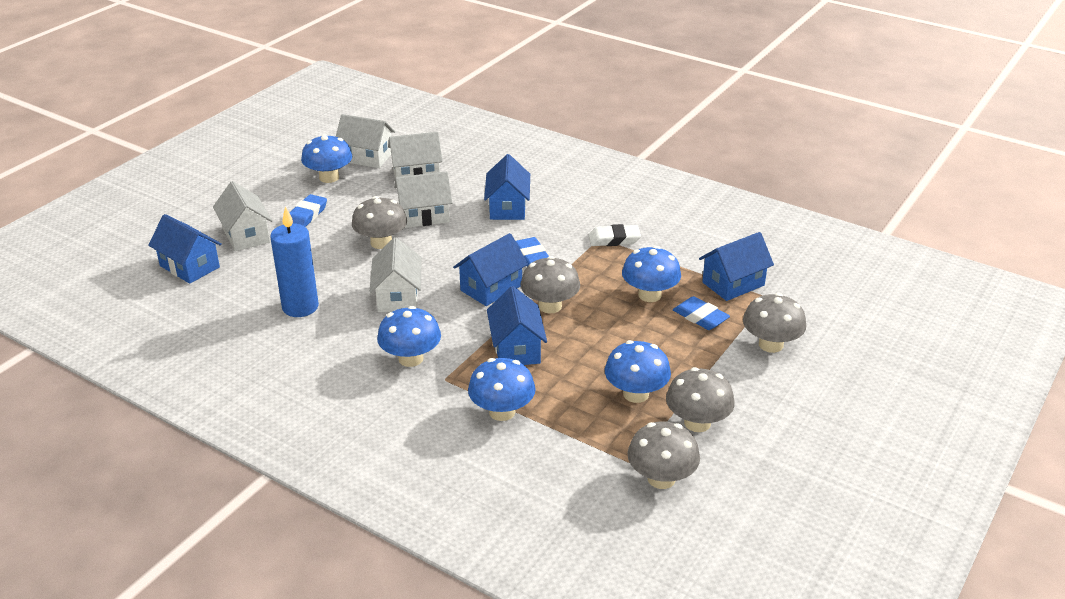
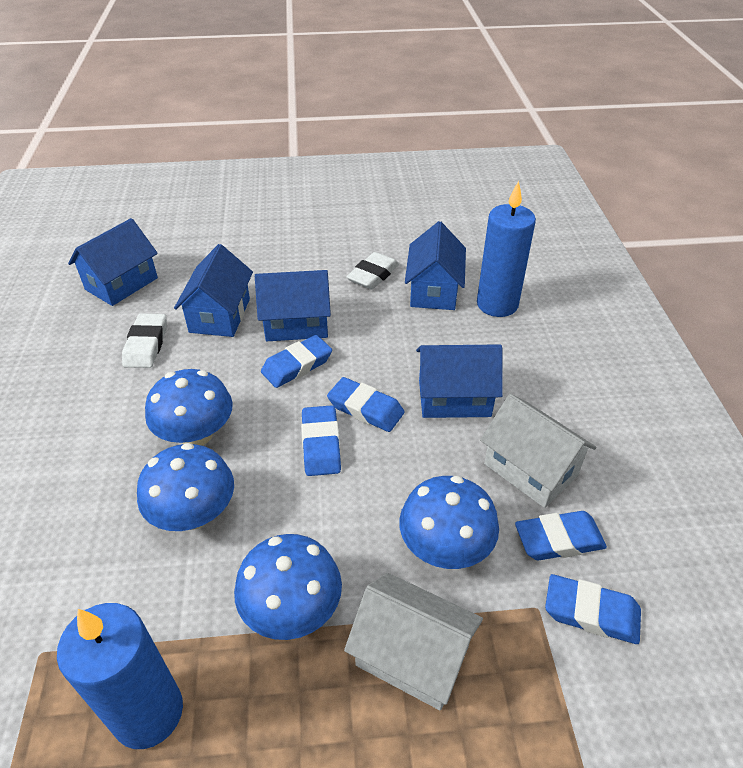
blue candle: [270,207,319,317] = 1 -> [57,603,183,749] [477,181,536,317] = 2
blue eraser: [289,194,327,227] [516,237,549,266] [673,296,730,330] = 3 -> [261,335,332,388] [301,405,341,476] [327,377,404,432] [515,511,607,560] [545,574,641,644] = 5
blue mushroom: [301,134,352,183] [377,306,441,367] [468,358,535,421] [605,340,671,403] [622,246,681,302] = 5 -> [137,443,234,531] [145,369,233,446] [234,534,342,640] [399,476,499,569] = 4
grey mushroom: [352,196,407,249] [520,256,580,314] [628,421,700,489] [666,367,735,432] [743,293,806,353] = 5 -> none = 0
white eraser: [589,224,641,246] = 1 -> [122,313,167,368] [346,252,399,290] = 2
white house: [213,181,273,251] [336,114,395,168] [370,237,422,312] [388,132,443,178] [394,171,452,228] = 5 -> [344,573,483,710] [480,394,596,508] = 2

